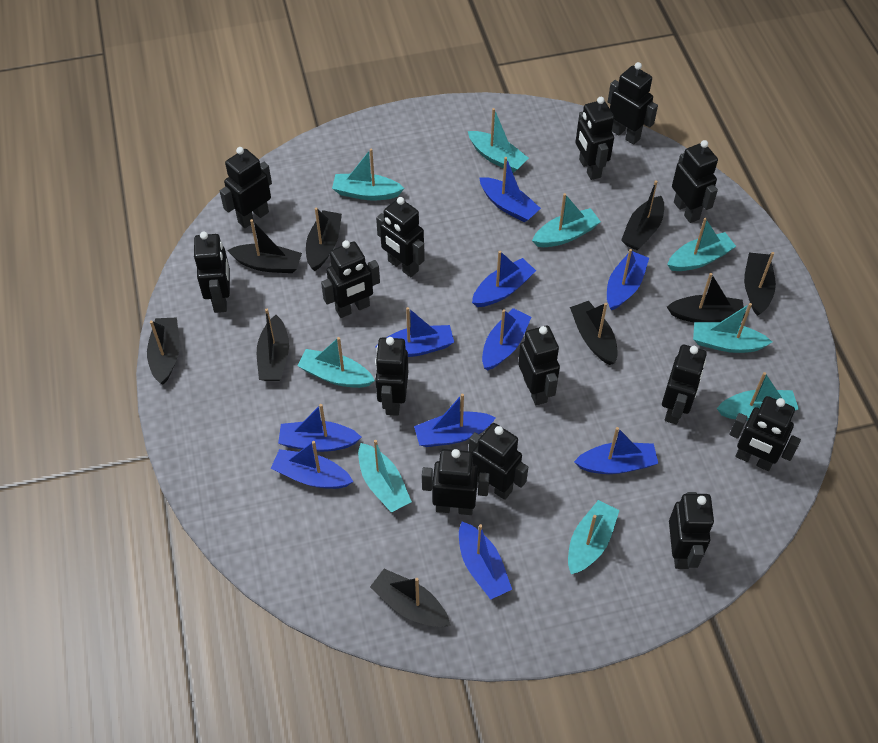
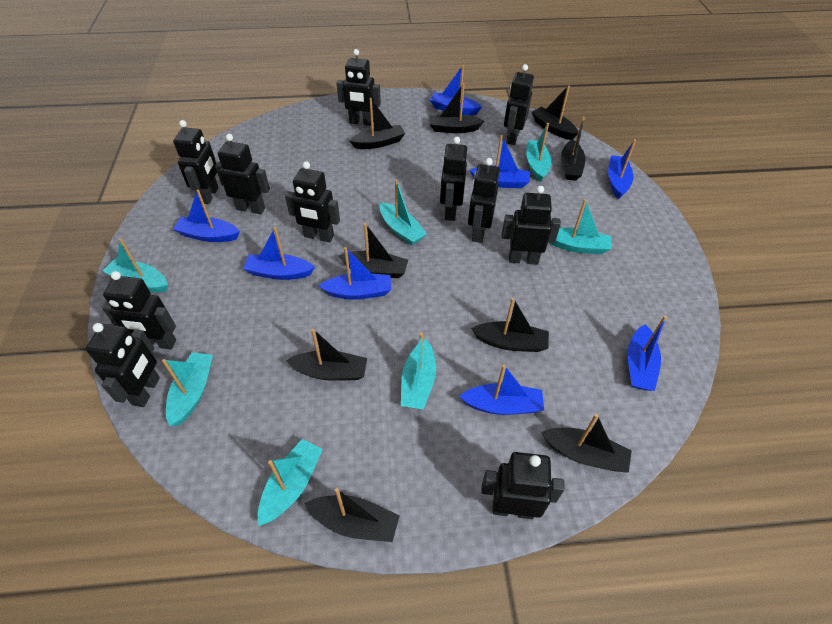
black robot: [194,232,230,313] [220,147,272,228] [321,240,380,318] [375,337,408,416] [376,197,425,277] [422,449,489,515] [469,423,528,500] [518,325,560,406] [576,97,614,180] [608,62,658,145] [662,345,707,425] [669,492,714,569] [672,140,718,223] [729,396,801,471] = 14 -> [86,323,160,407] [102,271,176,349] [173,120,219,204] [215,134,270,214] [285,161,340,242] [336,49,381,126] [440,137,467,221] [468,158,500,243] [481,452,565,519] [502,186,561,265] [504,64,534,145] = 11
blue boat: [271,441,353,489] [278,404,361,452] [376,307,454,357] [414,394,496,447] [459,522,512,600] [472,251,536,307] [480,157,541,223] [482,308,531,371] [574,427,658,474] [607,249,649,310] = 10 -> [173,190,240,242] [243,227,315,280] [319,247,391,300] [430,65,482,115] [459,365,544,415] [470,135,530,188] [608,139,636,199] [628,316,667,391] = 8
turquoise boat: [297,337,375,388] [332,149,404,200] [358,440,412,513] [468,108,529,173] [532,193,601,247] [568,500,620,574] [667,218,736,271] [693,303,772,353] [717,372,799,421] = 9 -> [103,238,168,292] [162,352,213,426] [258,439,323,526] [379,179,427,245] [401,333,436,410] [527,123,551,182] [548,199,612,254] = 7

